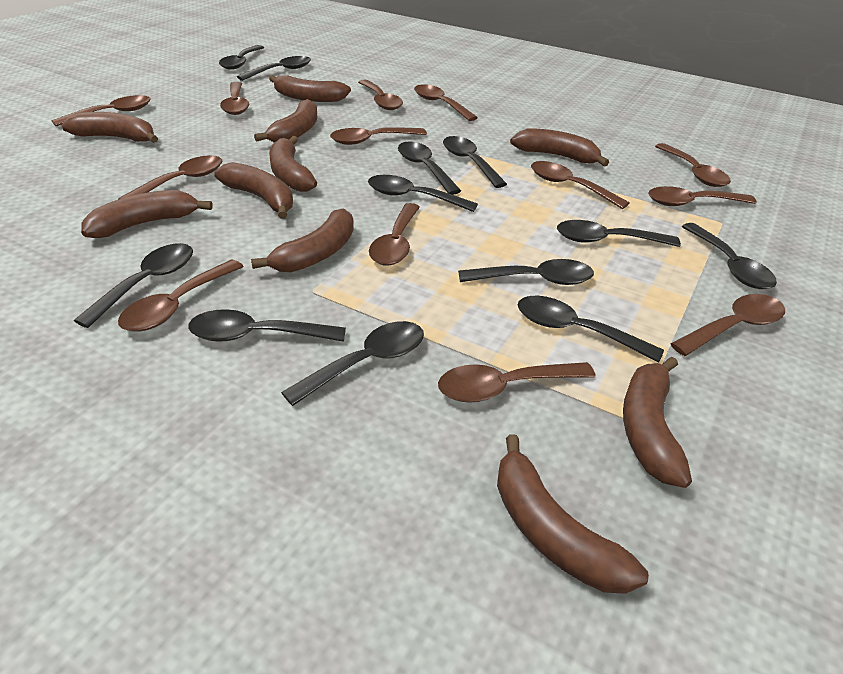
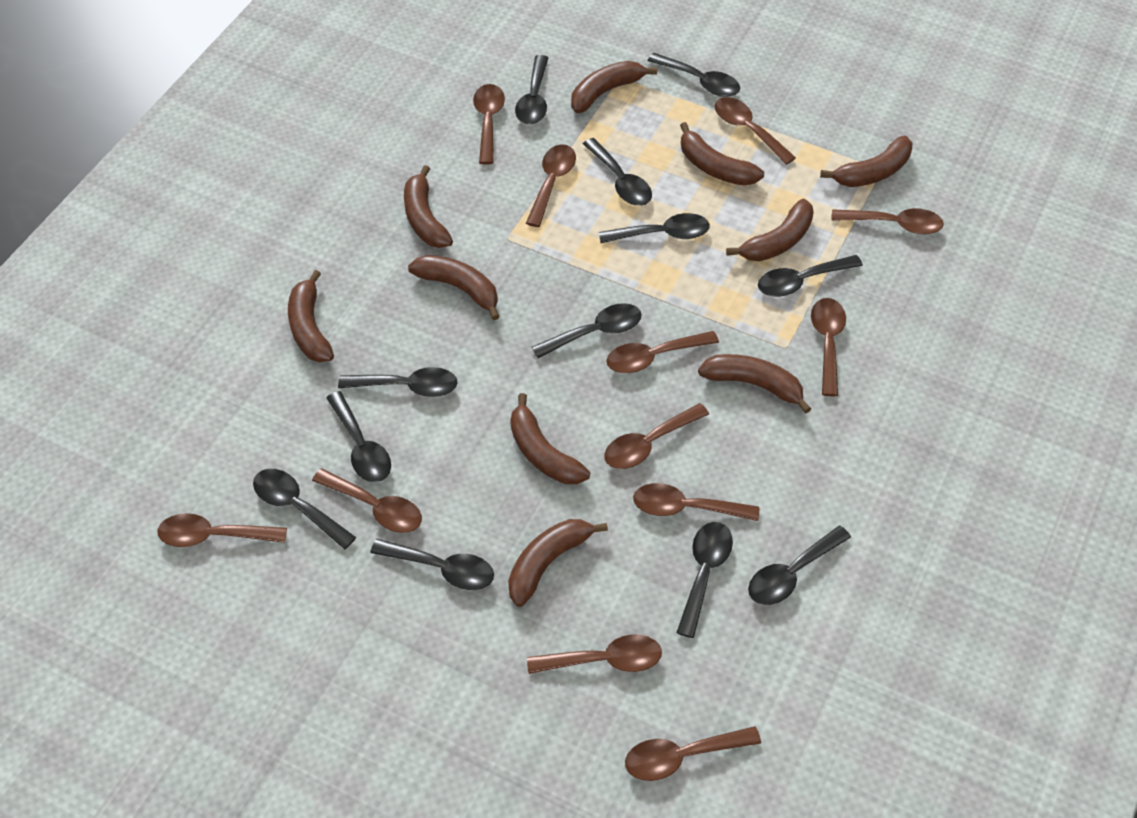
brown spoon: [51,95,151,127] [118,155,222,199] [118,259,244,332] [220,82,249,115] [330,127,427,145] [358,80,403,110] [369,203,420,266] [414,84,478,121] [438,362,596,403] [531,161,630,209] [648,186,756,206] [655,143,731,187] [671,294,785,356] = 13 -> [157,513,287,547] [312,468,422,533] [473,84,505,164] [526,144,576,227] [527,635,662,674] [605,403,709,469] [606,331,719,373] [625,726,761,781] [633,483,759,521] [714,97,796,165] [811,298,846,396] [831,208,944,234] = 12

